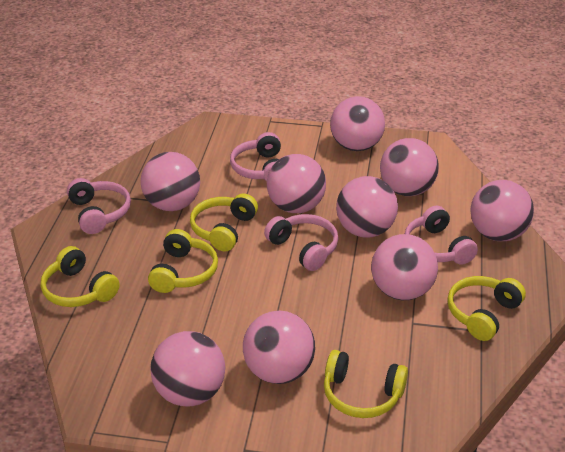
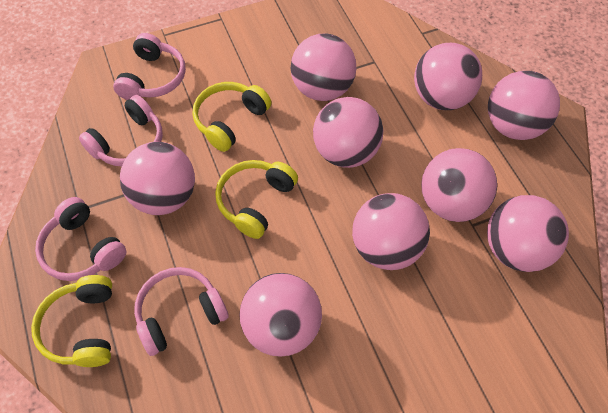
yellow headphones: [41,246,120,307] [148,229,218,293] [190,193,258,252] [324,350,408,418] [447,276,526,341] = 5 -> [31,275,112,367] [192,82,272,152] [215,160,298,239] = 3

